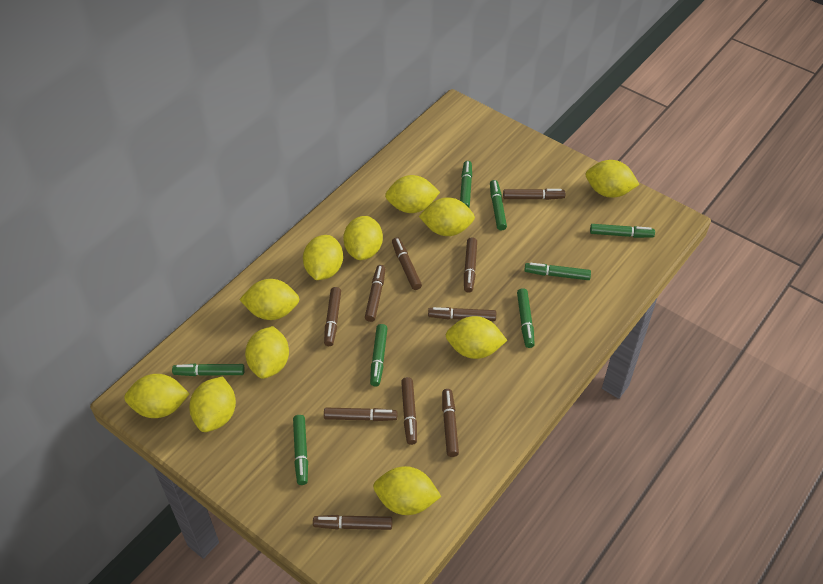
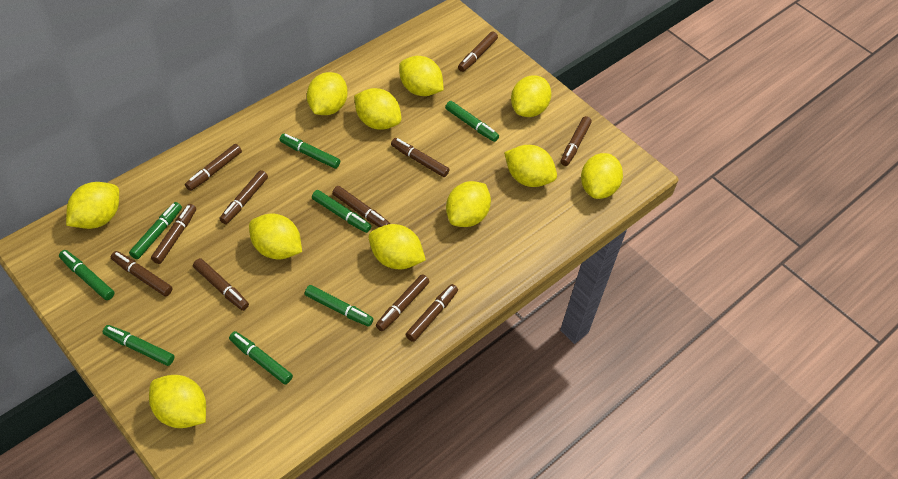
brown marker: [313,515,392,530] [324,287,341,346] [324,408,397,421] [365,265,385,322] [392,237,422,290] [401,377,417,445] [428,307,496,321] [442,389,459,457] [464,237,477,293] [503,189,565,200] = 10 -> [111,251,173,296] [151,204,196,264] [185,144,242,191] [193,258,249,311] [219,170,268,224] [332,186,390,227] [376,274,430,331] [391,138,450,177] [405,284,458,342] [458,32,498,72] [561,116,592,166] = 11

